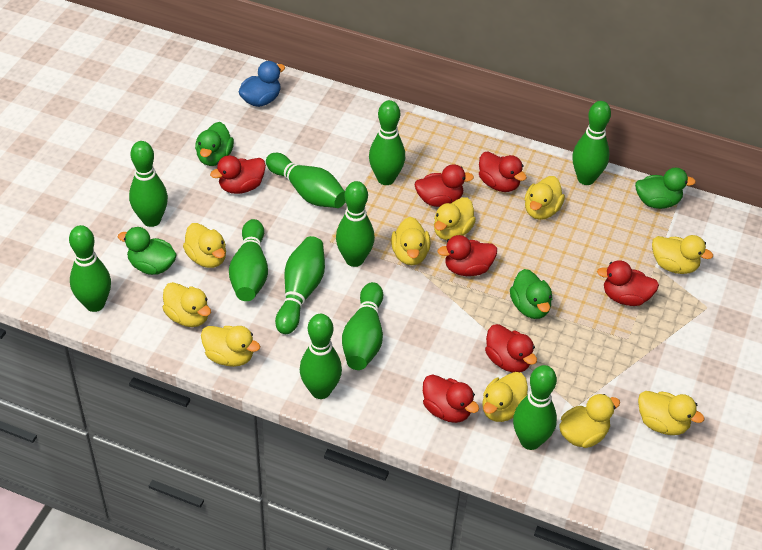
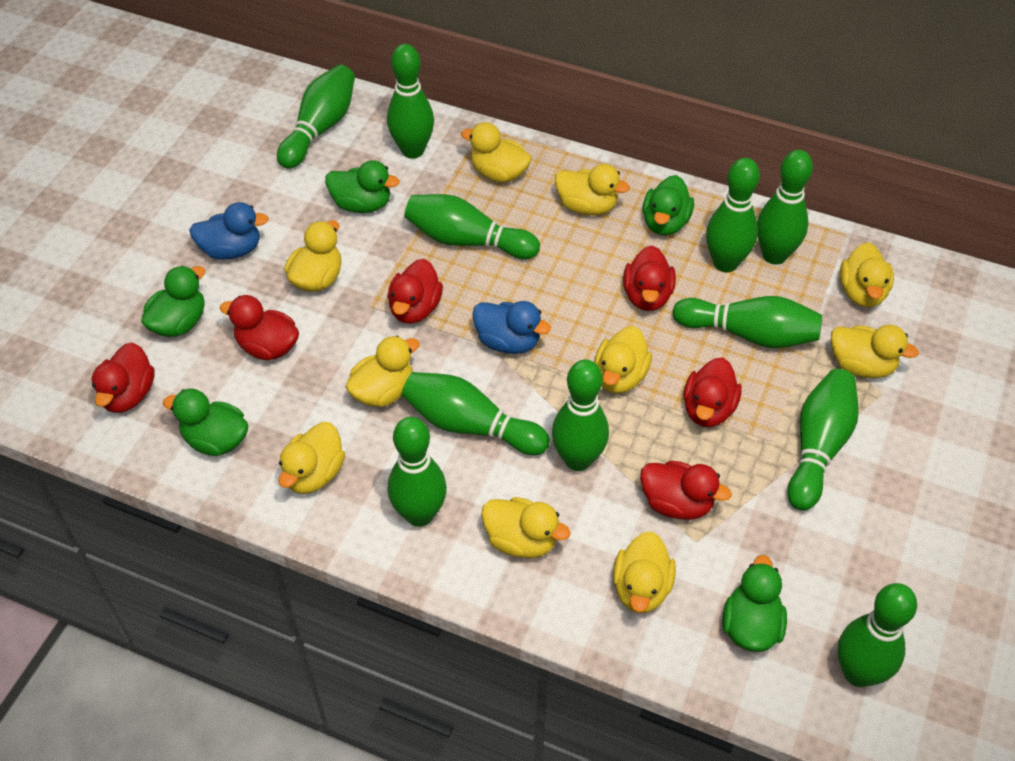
blue duck: [238,61,285,107] = 1 -> [189,202,269,259] [472,301,551,354] = 2
green duck: [118,227,177,275] [195,122,234,166] [510,269,552,319] [635,168,696,209] = 4 -> [141,266,205,337] [163,389,248,456] [325,160,400,213] [643,175,694,235] [723,555,787,652] = 5
red duck: [210,155,266,194] [415,164,474,207] [423,374,479,423] [437,235,497,276] [479,152,527,192] [485,324,537,373] [597,260,659,306] = 7 -> [92,342,155,413] [220,295,299,360] [387,259,443,324] [623,246,676,311] [640,461,731,520] [684,358,742,427] = 6

